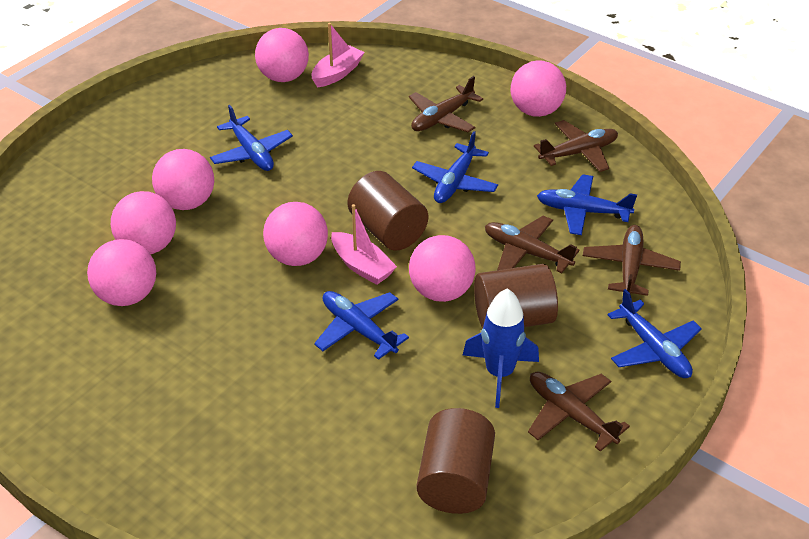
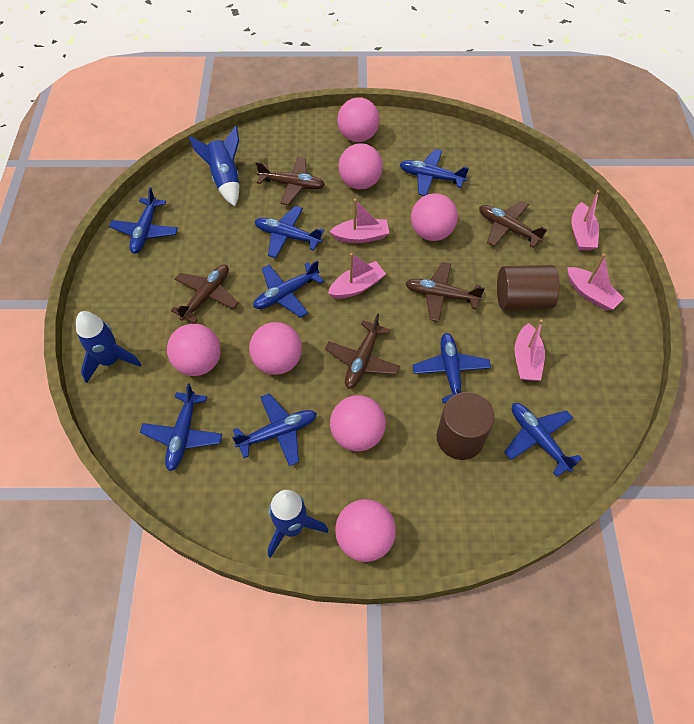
blue plane: [210,105,293,171] [314,291,409,360] [412,131,498,203] [537,174,637,235] [608,289,702,378] = 5 -> [109,187,178,253] [140,383,222,471] [232,393,317,466] [253,260,324,318] [254,206,324,258] [400,149,469,196] [412,333,491,403] [504,403,582,477] = 8
blue rocket: [463,288,539,408] = 1 -> [76,311,142,383] [189,126,239,206] [268,490,328,558] = 3
brown cylinder: [347,171,428,251] [416,408,495,514] [474,264,558,329] = 3 -> [437,392,495,460] [497,265,560,310] = 2
pink boat: [312,23,364,87] [331,204,397,285] = 2 -> [328,253,386,299] [329,199,389,243] [515,320,545,381] [567,254,624,311] [571,190,599,251] = 5

